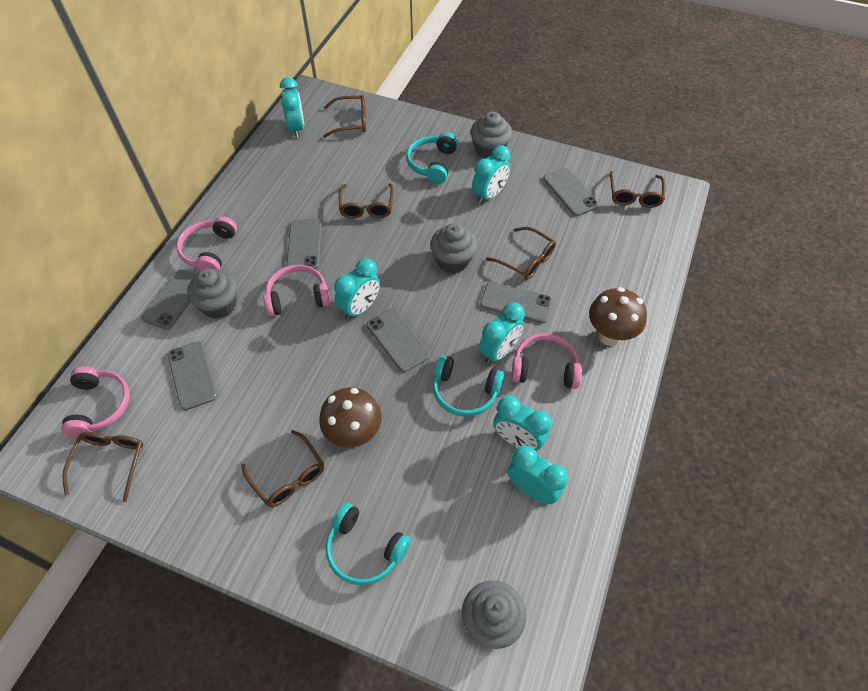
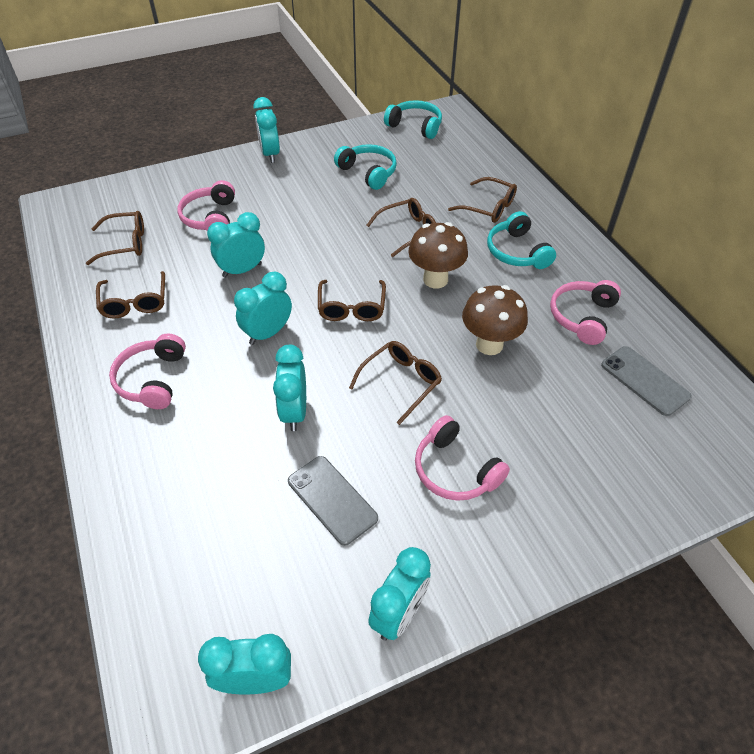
grey cupcake: [187,269,237,319] [430,223,477,273] [462,580,527,649] [471,112,512,159] = 4 -> none = 0
grey phone: [141,270,196,330] [168,341,217,410] [287,219,322,270] [367,309,430,372] [480,282,552,324] [543,168,599,216] = 6 -> [288,456,378,546] [601,346,692,416] = 2

